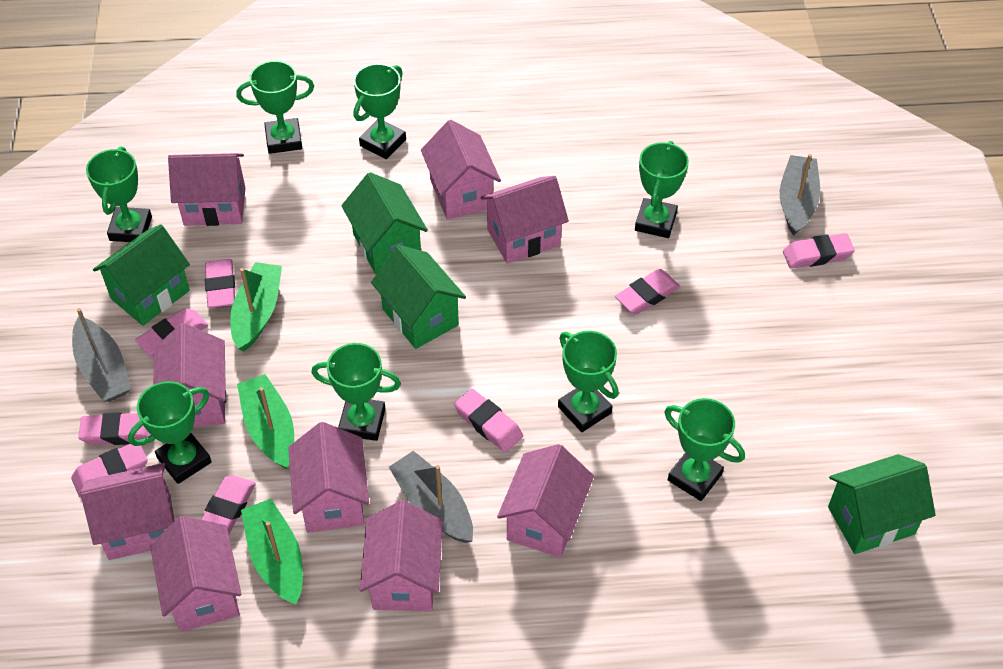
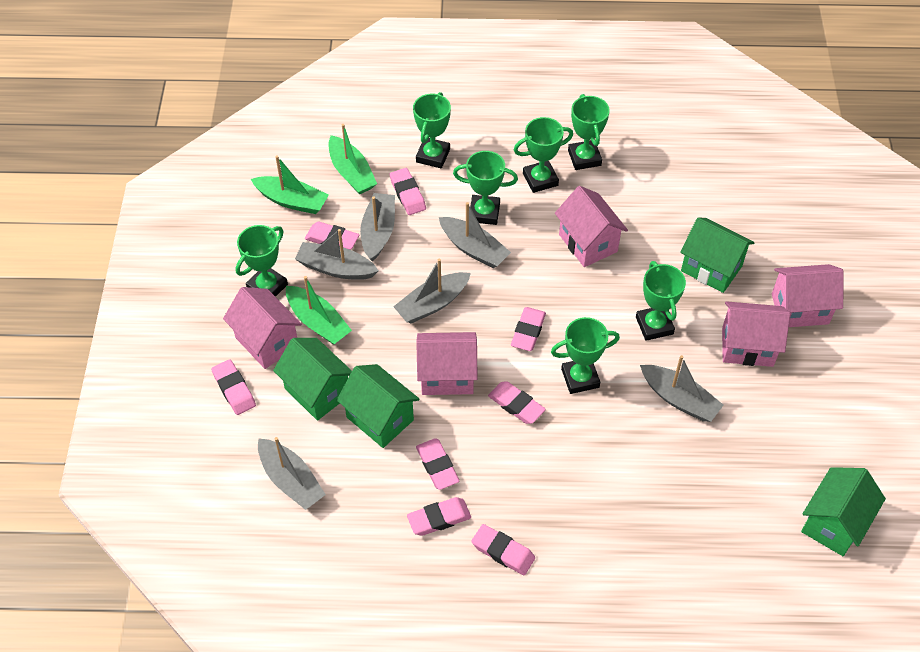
green trophy: [86,146,152,242] [128,381,212,484] [236,61,314,154] [312,343,401,441] [354,64,406,159] [558,331,619,432] [635,141,689,238] [664,398,745,501] = 8 -> [236,225,288,297] [413,92,451,169] [453,151,518,225] [514,117,573,193] [551,317,620,394] [568,94,610,170] [636,261,686,341] = 7
grey boat: [72,308,131,402] [389,451,473,543] [780,154,820,236] = 3 -> [258,437,326,510] [295,229,379,280] [360,193,395,261] [393,258,471,323] [439,202,511,268] [640,355,724,422] = 6
pink house: [80,463,175,560] [150,516,241,632] [153,323,226,427] [168,153,245,226] [288,422,369,533] [360,500,443,611] [421,120,501,220] [480,176,569,264] [497,444,594,558] = 9 -> [223,287,302,369] [416,332,478,395] [555,186,628,267] [722,301,790,367] [772,264,844,327] = 5

